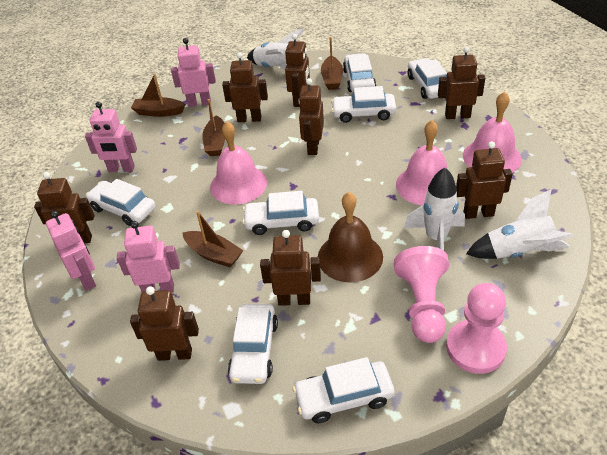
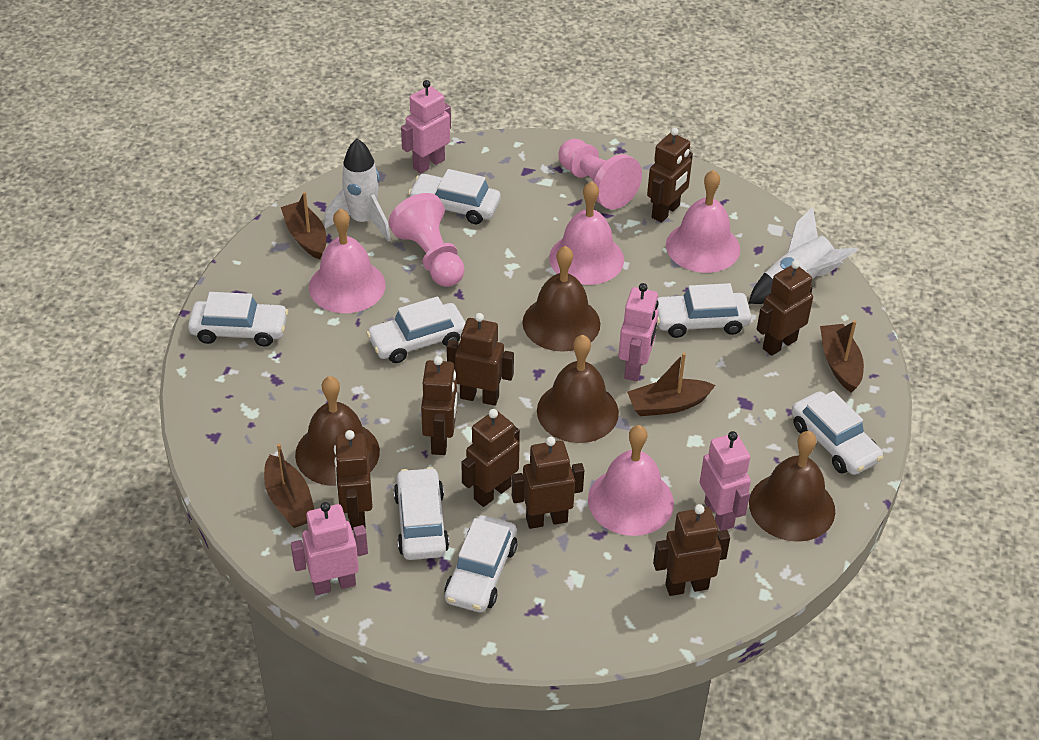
brown bell: [318,192,383,282] = 1 -> [295,376,380,486] [522,246,600,352] [537,335,619,443] [749,431,835,542] = 4
pink bell: [210,121,267,204] [396,120,456,205] [463,92,522,173] = 3 -> [309,208,385,313] [549,181,624,285] [588,425,674,536] [666,170,740,273] = 4
white rocket: [247,29,304,70] [404,168,465,251] [466,189,574,259] = 3 -> [324,138,391,242] [748,207,858,304] = 2

